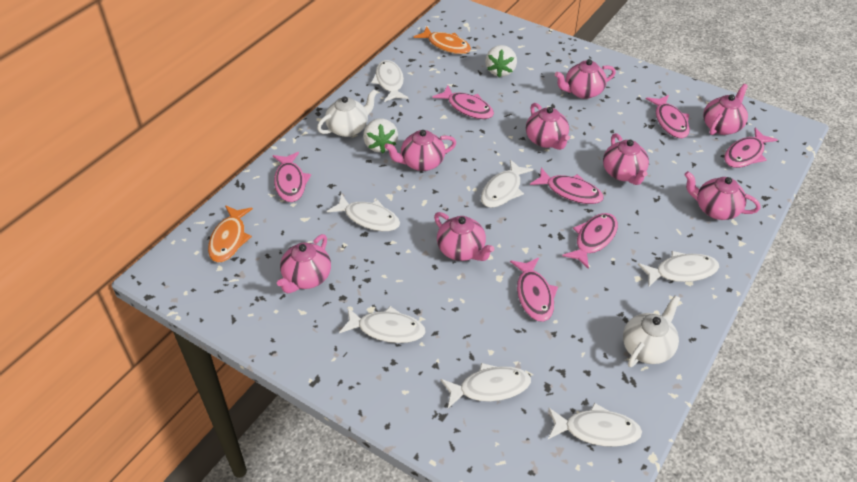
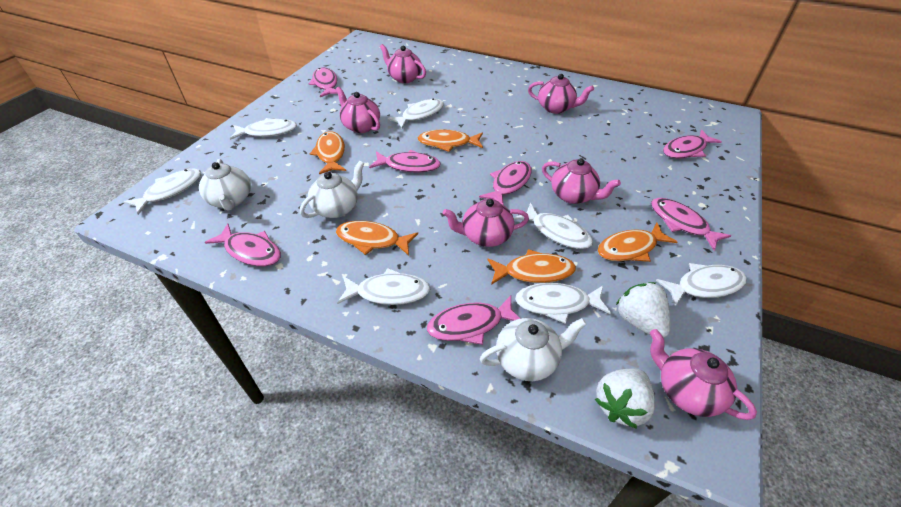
orange fish: [208,205,253,263] [414,26,471,54] = 2 -> [310,131,346,174] [336,221,418,256] [418,129,483,152] [487,249,576,285] [598,223,677,262] = 5
pink teapot: [277,234,331,293] [384,130,456,171] [434,212,494,261] [526,103,570,150] [555,59,616,99] [603,133,649,185] [684,171,760,220] [703,84,748,135] = 8 -> [336,87,380,133] [380,44,426,83] [443,199,529,247] [528,74,594,114] [542,158,621,204] [650,329,757,420] = 6
white teapot: [317,89,377,137] [623,296,680,367] = 2 -> [199,159,251,211] [300,161,364,218] [480,318,587,381] = 3

